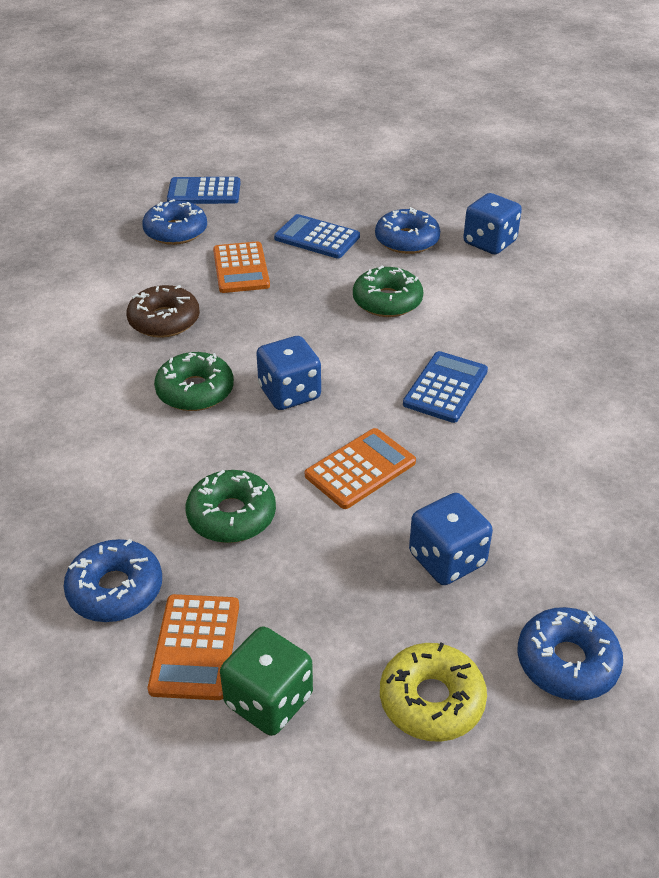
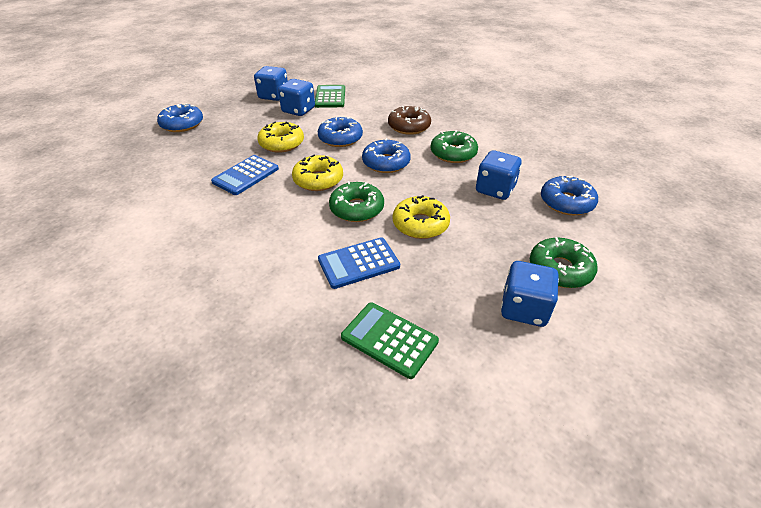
blue calculator: [167,177,240,204] [274,214,360,258] [403,351,488,423] = 3 -> [211,155,279,195] [318,237,400,289] = 2
blue dice: [256,336,321,410] [409,493,493,585] [463,193,522,254] = 3 -> [254,66,288,101] [278,79,315,116] [476,150,522,200] [501,261,559,327] = 4
green calculator: none = 0 -> [315,85,345,108] [341,302,439,379] = 2
green dice: [220,626,313,736] = 1 -> none = 0
orange calculator: [148,594,239,700] [213,241,270,293] [305,428,416,509] = 3 -> none = 0
yellow donut: [380,643,487,742] = 1 -> [257,122,304,153] [292,155,343,191] [393,195,450,239] = 3

